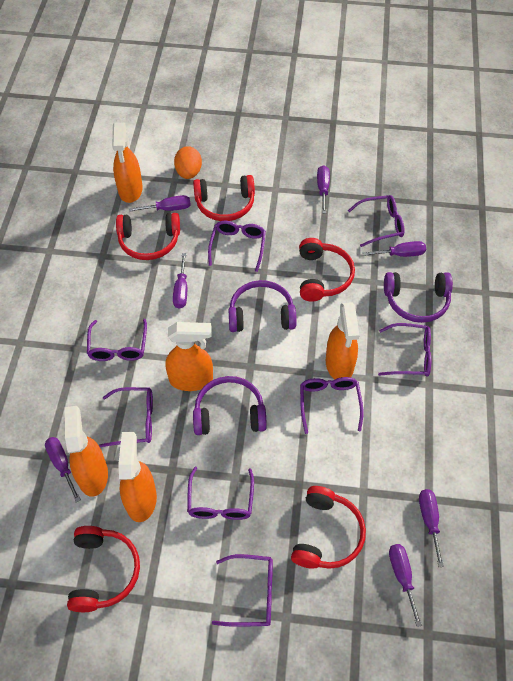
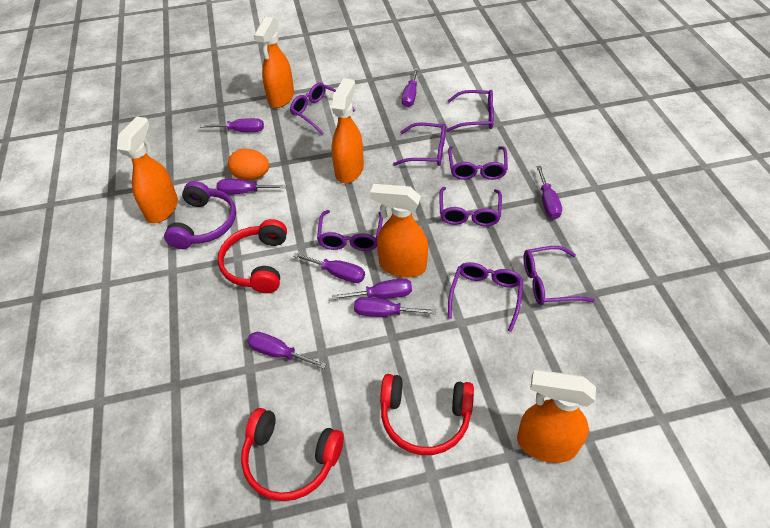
purple headphones: [193,376,267,435] [229,280,297,332] [384,272,453,323] = 3 -> [164,181,236,249] = 1
purple screwdriver: [45,437,81,503] [129,195,191,211] [173,253,187,309] [317,165,330,214] [363,241,426,257] [389,544,422,627] [419,489,444,567] = 7 -> [200,118,264,132] [217,179,286,194] [247,332,326,369] [293,253,365,283] [332,278,412,300] [354,297,436,317] [402,68,419,107] [536,166,562,219] = 8
red headphones: [67,526,140,612] [116,213,180,260] [193,175,255,221] [291,486,366,569] [299,238,355,302] = 5 -> [218,219,287,293] [241,408,344,501] [380,374,474,455] = 3

